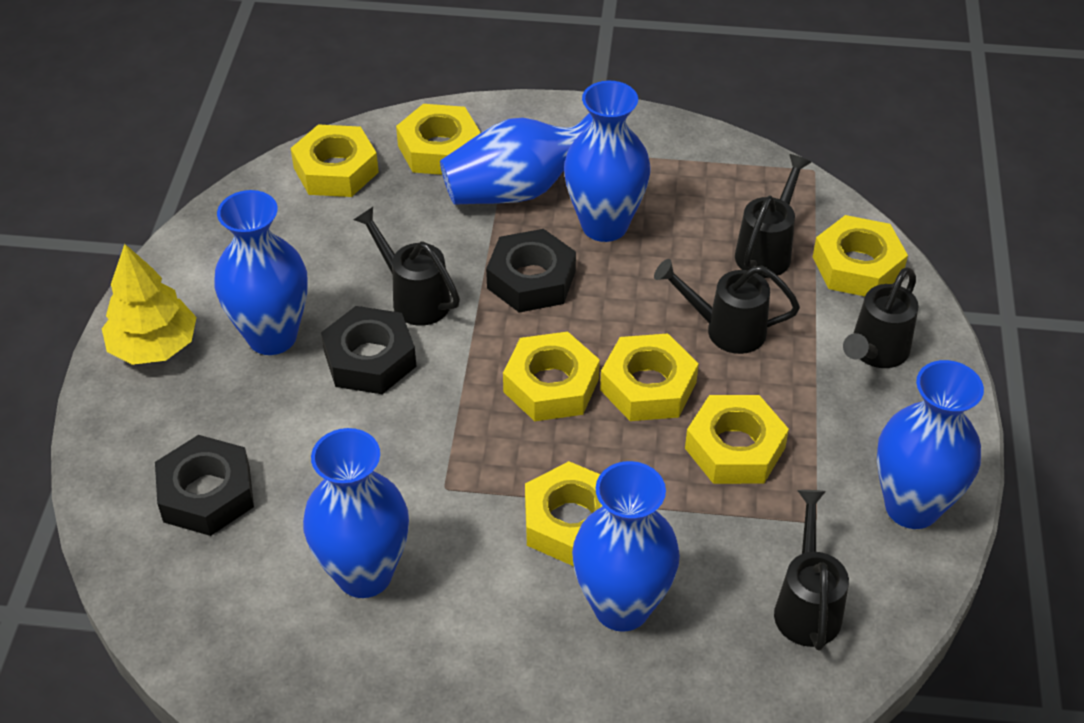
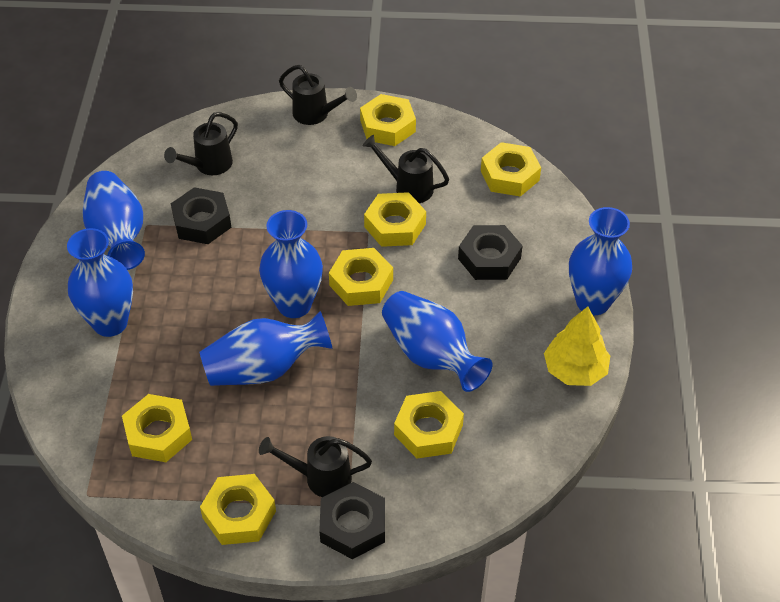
black watering can: [354,207,460,326] [654,259,800,354] [735,154,811,278] [774,490,849,651] [843,267,919,368] = 5 -> [164,112,238,175] [259,436,372,497] [279,65,357,125] [363,135,449,203] = 4

